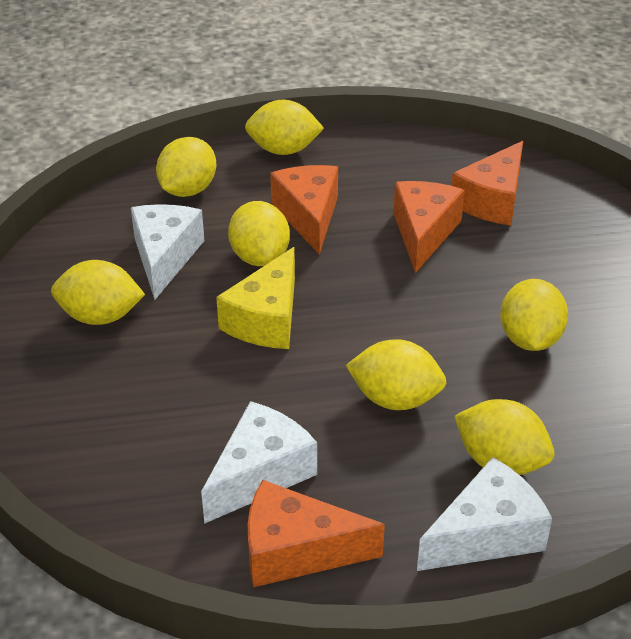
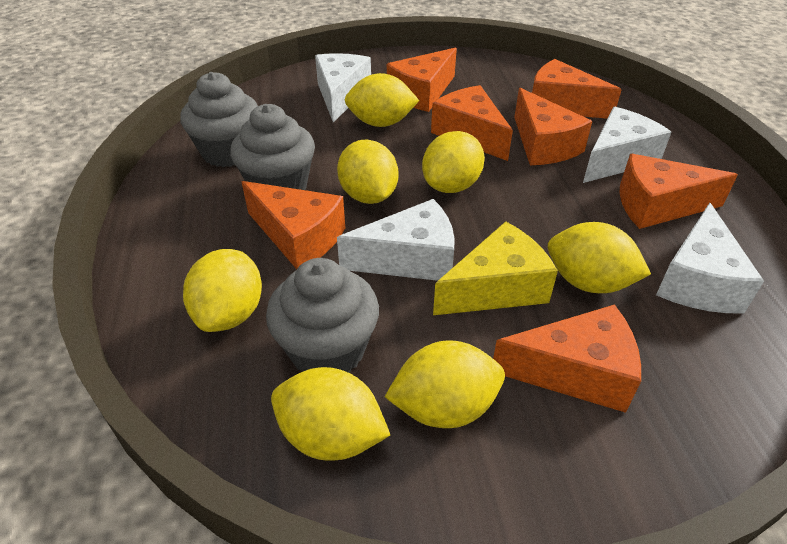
grey cupcake: none = 0 -> [180,72,258,167] [230,104,315,190] [266,258,379,373] = 3
orange cheese: [248,480,385,587] [270,165,338,255] [393,181,465,273] [451,141,523,226] = 4 -> [242,181,345,269] [387,47,457,112] [431,85,513,161] [493,304,641,413] [514,88,592,165] [532,59,622,119] [620,154,738,229] = 7
white cheese: [131,204,204,300] [201,401,317,524] [417,457,552,571] = 3 -> [315,53,371,122] [337,199,455,281] [583,107,671,183] [656,203,764,313] = 4

